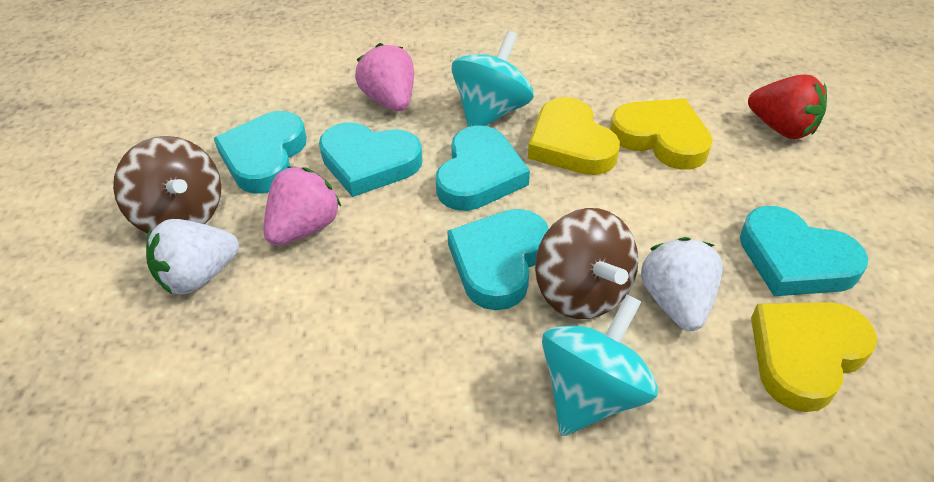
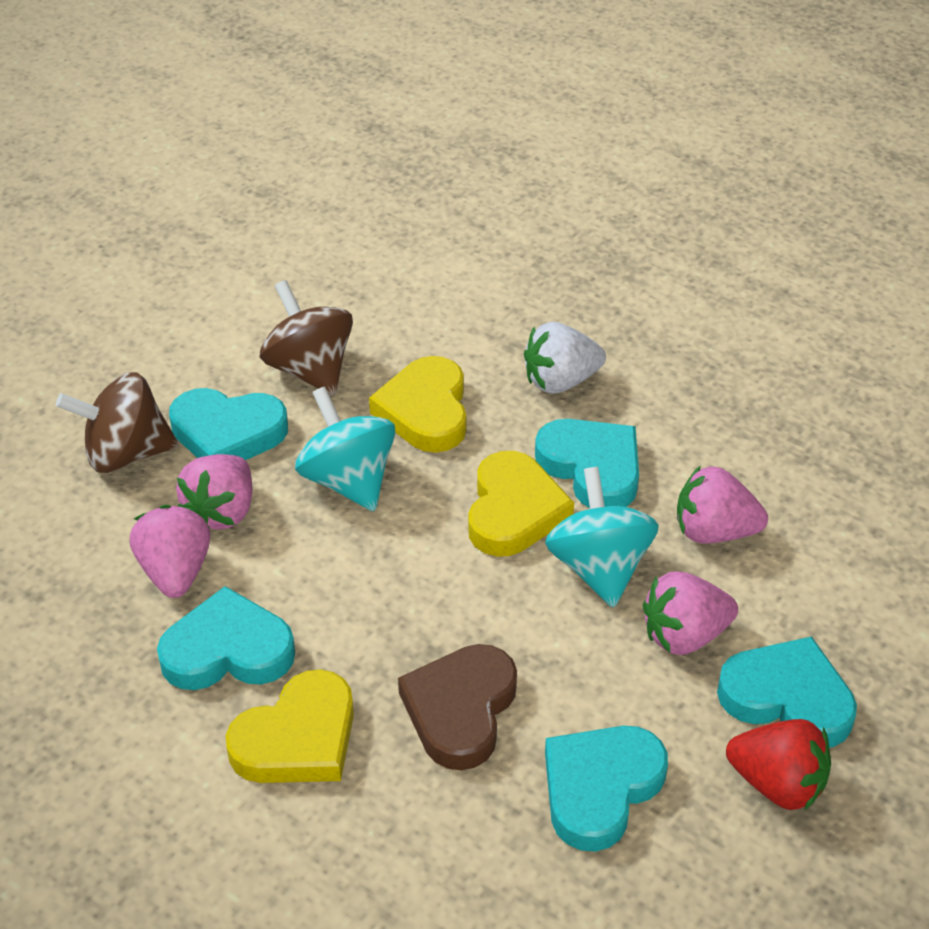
brown heart: none = 0 -> [398,644,517,770] = 1
pink strawberry: [263,166,341,246] [355,43,414,111] = 2 -> [130,505,211,598] [176,454,252,530] [643,571,738,655] [677,465,768,544] = 4
white strawberry: [146,219,239,294] [641,237,723,331] = 2 -> [524,322,606,394] = 1

